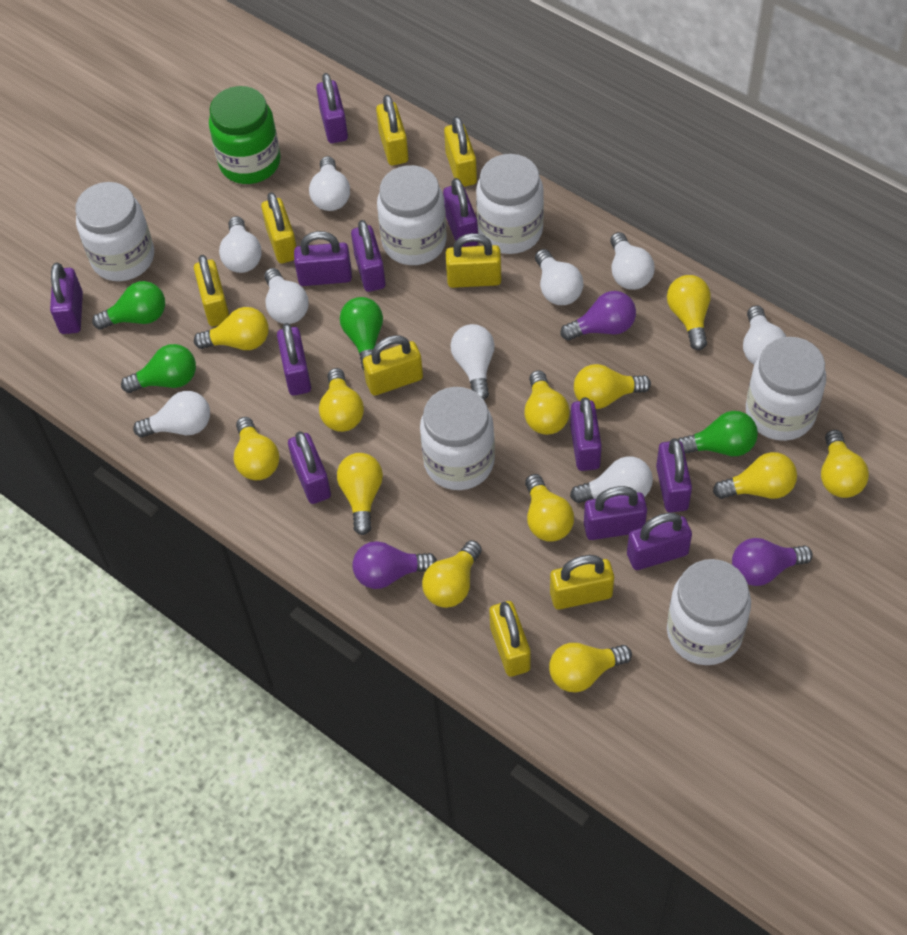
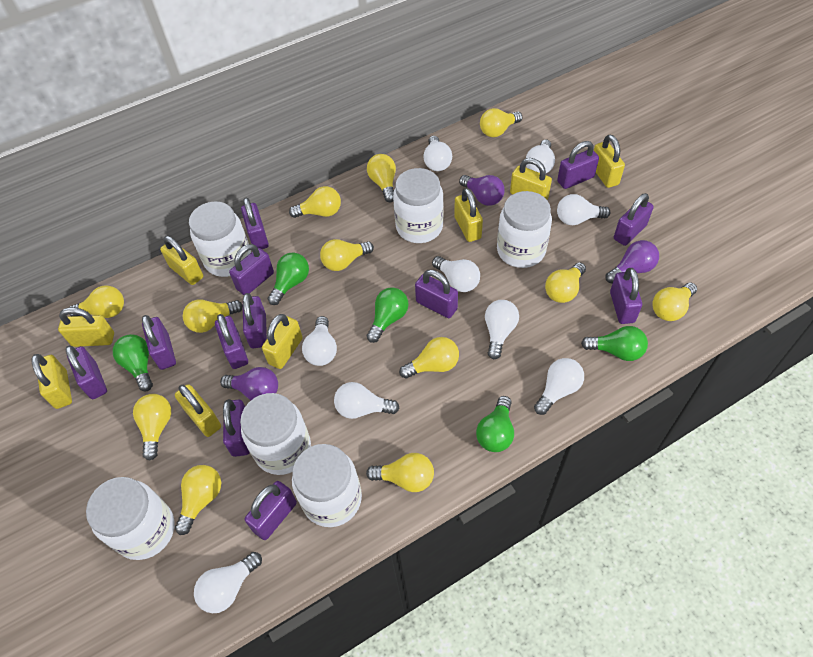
green jar: [209,86,281,184] = 1 -> none = 0
green light bulb: [92,281,165,330] [121,344,196,393] [340,297,383,370] [678,411,758,456] = 4 -> [113,334,153,391] [268,252,309,305] [367,287,409,343] [476,396,514,452] [581,326,648,361] = 5
purple padlock: [50,263,83,334] [277,323,311,396] [288,432,331,504] [294,231,352,286] [316,73,348,143] [351,220,386,292] [443,178,478,247] [570,397,602,471] [584,486,647,540] [627,513,692,570] [656,438,692,513] = 11 -> [66,346,107,399] [142,315,176,370] [215,314,248,369] [223,399,250,457] [229,244,274,295] [241,198,269,249] [243,293,267,348] [244,481,297,540] [415,270,458,318] [557,141,599,189] [610,268,642,324] [614,193,654,246] = 12

